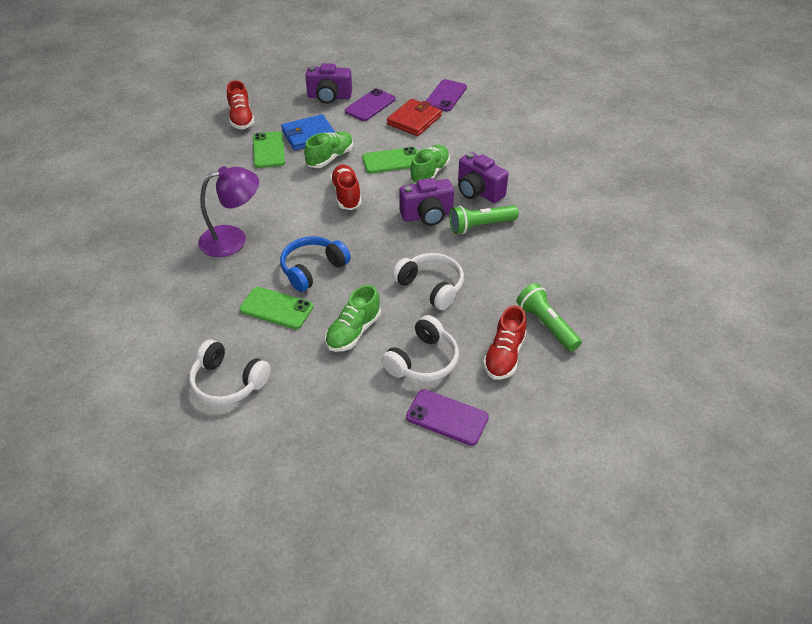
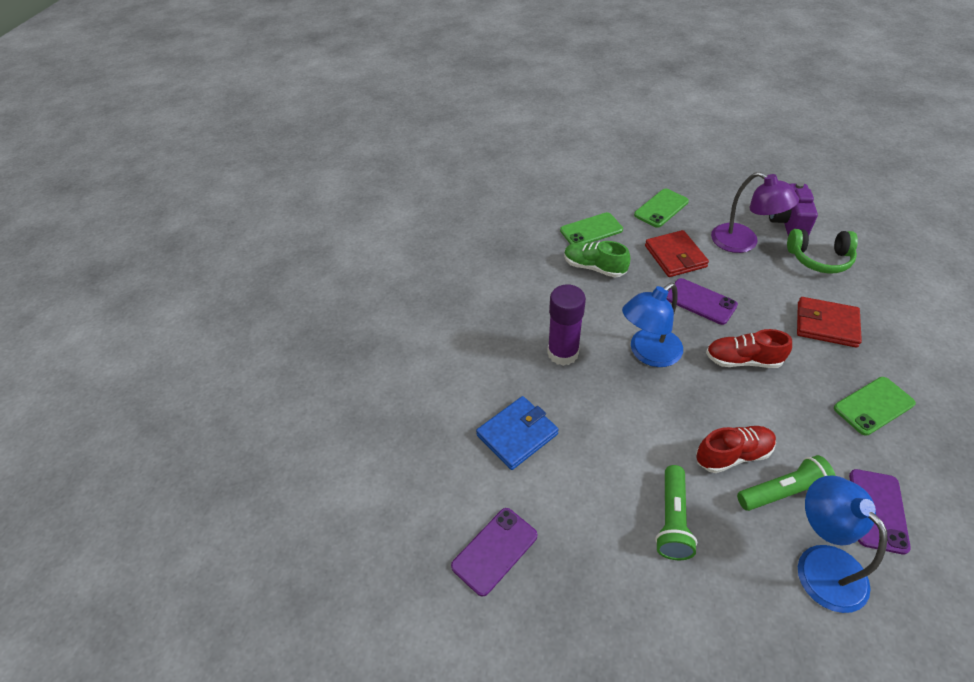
blue headphones: [280,236,351,292] = 1 -> none = 0
blue lamp: none = 0 -> [622,283,683,367] [798,475,888,613] = 2
green headphones: none = 0 -> [787,229,858,274] = 1
green shoe: [304,131,353,168] [325,285,381,352] [409,145,450,184] = 3 -> [564,241,630,278] = 1
purple camera: [305,63,352,104] [399,178,454,226] [458,152,509,203] = 3 -> [769,182,818,236] = 1
purple glue stick: none = 0 -> [547,284,586,366] = 1
red shoe: [227,80,255,129] [330,165,361,210] [483,305,527,380] = 3 -> [696,426,776,473] [706,329,792,368] = 2
red wallet: [387,99,442,136] = 1 -> [645,230,709,277] [797,297,862,348] = 2
white headphones: [189,339,271,405] [381,315,459,382] [392,253,464,310] = 3 -> none = 0

